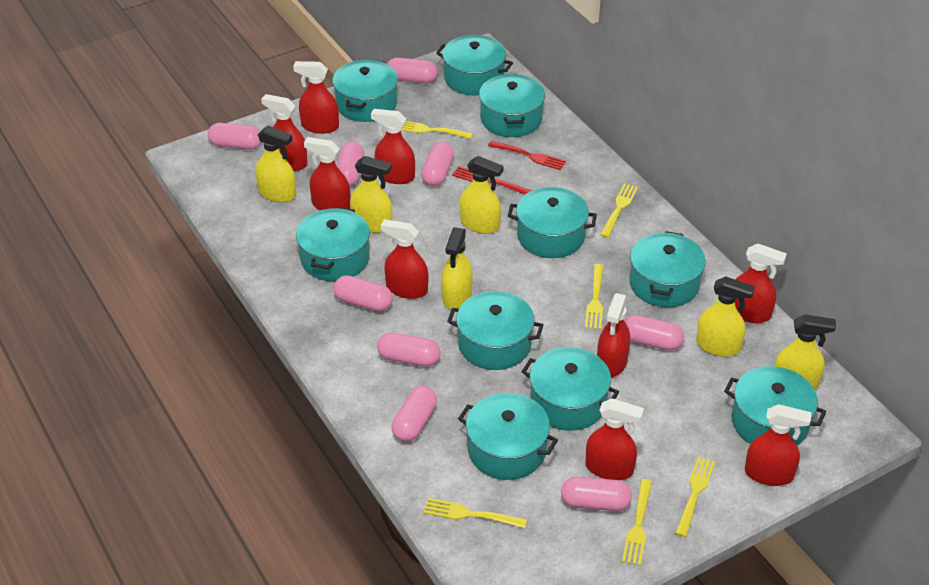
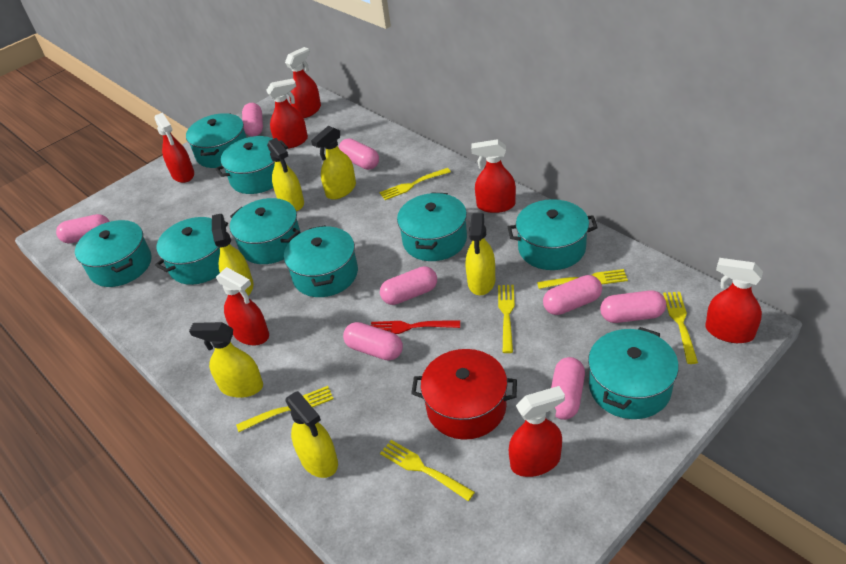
pink capsule: [208,123,261,150] [334,275,392,312] [337,142,364,186] [377,333,441,367] [387,58,438,84] [392,386,437,442] [421,142,454,186] [561,477,632,511] [624,315,684,351] = 9 -> [56,214,110,243] [242,103,263,137] [339,138,379,170] [343,322,403,361] [380,266,437,305] [543,275,602,315] [551,357,585,420] [600,291,666,323] = 8
red fork: [452,166,531,194] [488,141,566,170] = 2 -> [371,320,460,334] = 1
red pot: none = 0 -> [411,349,517,440] = 1
red spray bottle: [261,94,307,171] [293,61,339,134] [304,137,351,211] [371,109,415,184] [381,219,428,299] [586,398,644,480] [597,293,630,377] [735,244,787,323] [745,404,811,486] = 9 -> [155,113,194,183] [216,267,269,346] [266,79,308,149] [285,47,321,118] [471,139,516,213] [509,386,565,477] [705,258,763,343] = 7
turquoise pot: [296,207,370,281] [332,59,398,122] [436,35,513,96] [447,291,543,370] [458,393,558,480] [479,74,545,137] [508,187,597,258] [521,347,619,431] [629,231,706,307] [724,366,826,445] = 10 -> [75,220,152,287] [155,217,228,285] [186,113,247,168] [215,136,288,194] [230,198,301,264] [284,225,358,297] [397,192,467,261] [508,199,598,270] [588,327,679,419] = 9

